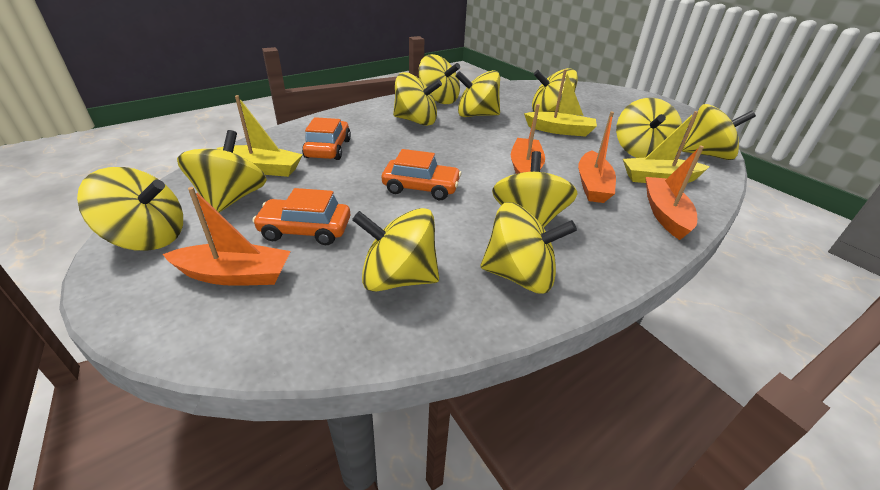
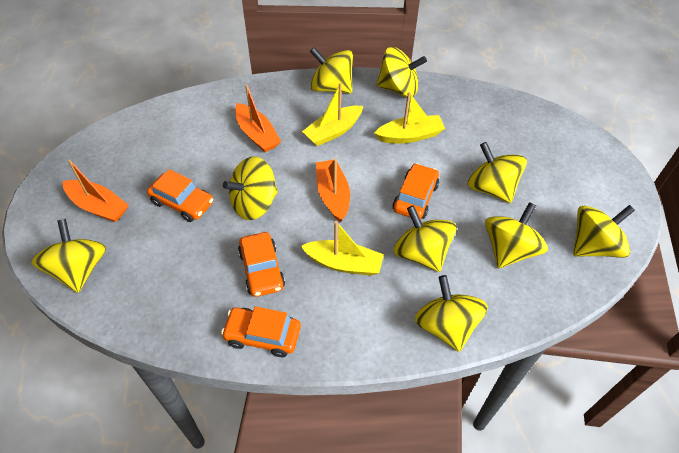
orange boat: [163,187,291,286] [511,104,545,174] [578,111,616,203] [645,146,704,240] = 4 -> [62,160,129,222] [235,85,281,152] [316,158,350,222] = 3
orange car: [252,188,350,245] [302,117,351,160] [382,149,461,200] = 3 -> [147,169,213,222] [221,306,301,357] [238,232,285,297] [393,163,439,219] = 4
yellow spinning top: [77,167,183,251] [177,130,267,213] [352,208,439,292] [393,72,442,126] [418,54,460,104] [456,70,500,117] [481,202,577,293] [492,151,578,228] [532,68,578,112] [616,98,682,158] [682,104,756,160] = 11 -> [31,219,106,293] [223,156,278,220] [310,47,353,93] [376,47,427,97] [394,205,456,272] [415,275,488,352] [468,142,527,203] [485,202,548,268] [573,205,635,258] = 9

